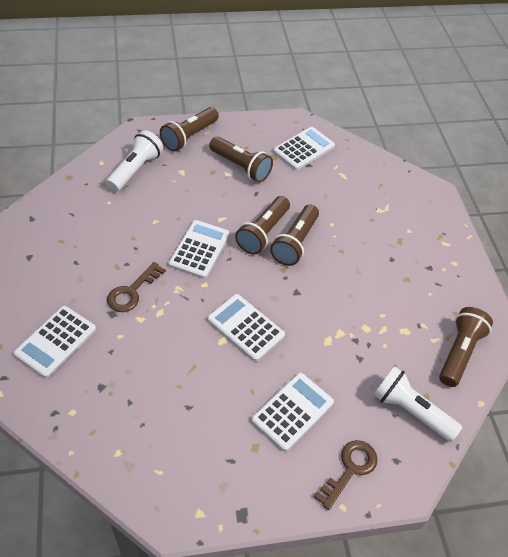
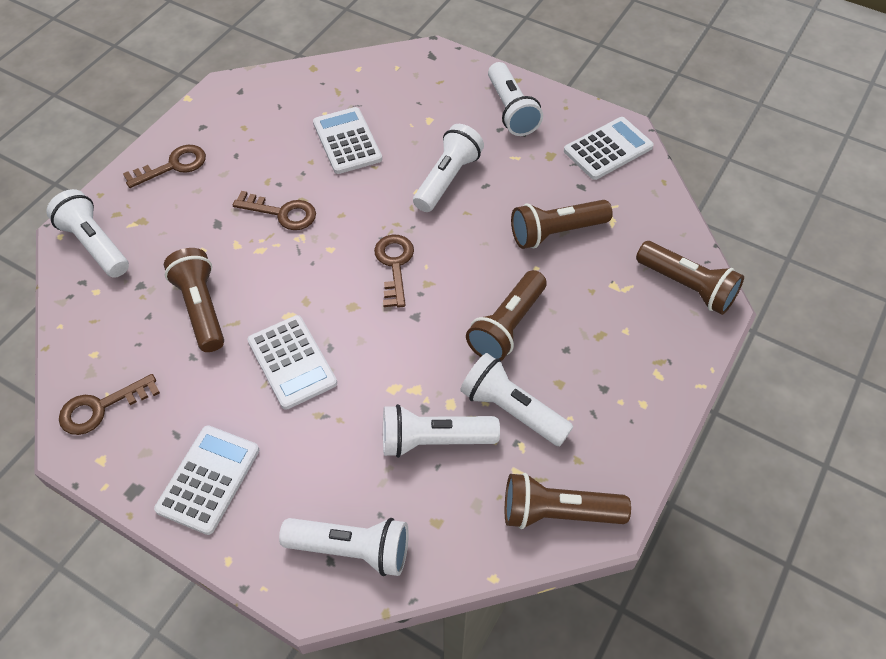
brown key: [107,262,166,312] [314,440,378,510] = 2 -> [59,374,160,435] [123,145,206,188] [233,191,316,230] [374,235,414,308] = 4
white calculator: [14,306,96,378] [169,220,230,279] [207,294,285,361] [251,373,334,452] [273,127,335,170] = 5 -> [154,425,259,535] [247,315,337,410] [313,107,382,174] [564,117,654,180] = 4
white flashlight: [106,130,163,192] [373,366,462,442] = 2 -> [47,189,129,278] [279,518,409,576] [383,404,500,458] [413,124,484,212] [460,353,573,446] [488,62,543,136] = 6

